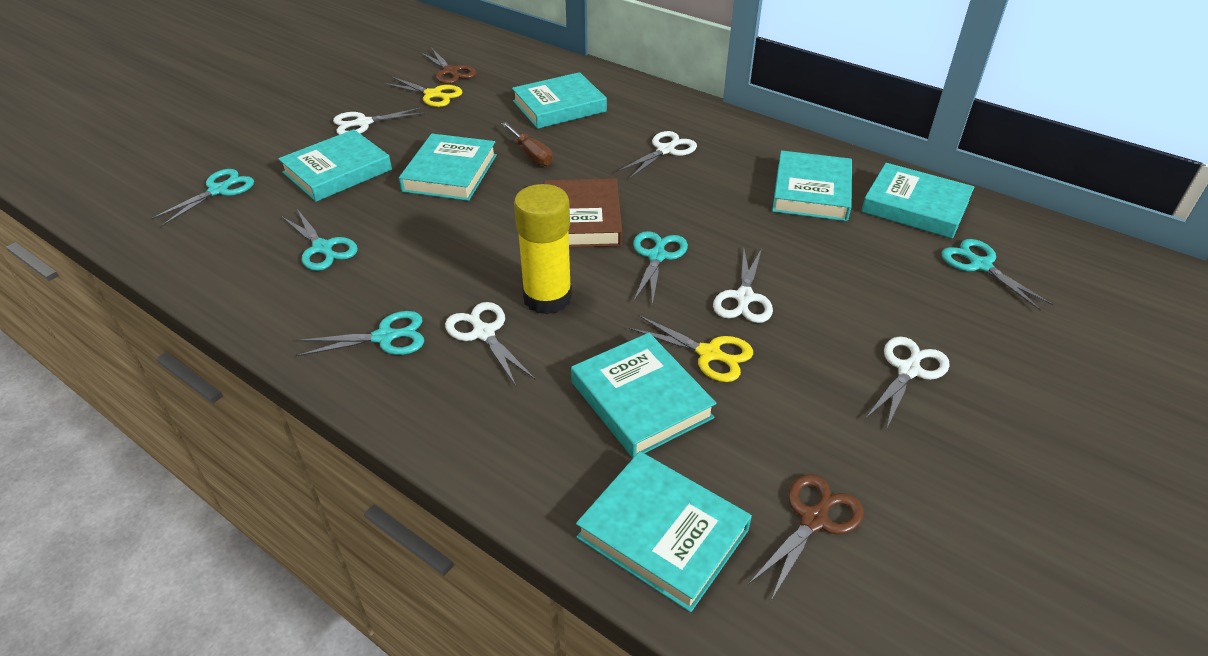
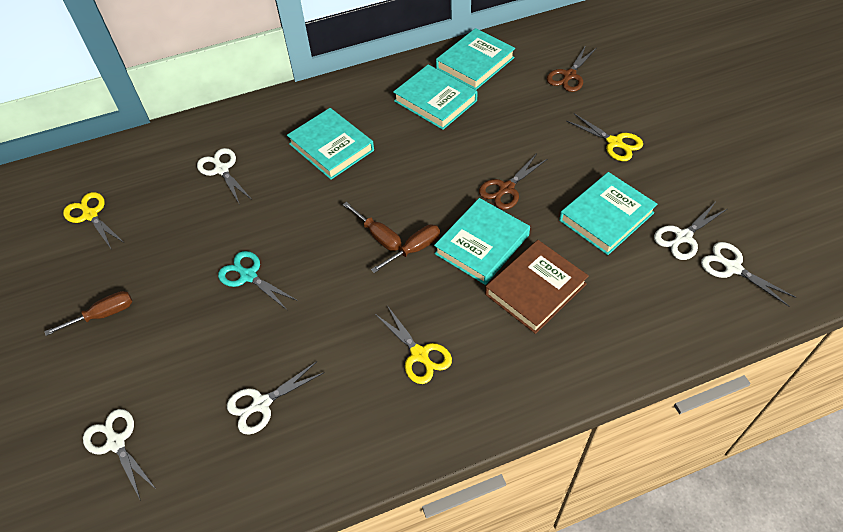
brown screwdriver: [501,122,553,166] = 1 -> [44,291,132,336] [343,202,401,251] [371,224,440,273] = 3
turquoise book: [278,129,392,202] [399,134,497,201] [512,72,607,129] [571,333,716,458] [576,451,752,612] [772,150,852,221] [861,163,974,239] = 7 -> [287,108,374,180] [393,65,478,130] [434,198,530,285] [436,28,515,90] [559,172,657,255] = 5
turquoise scissors: [151,169,254,226] [281,209,358,271] [296,311,424,357] [633,231,688,305] [941,239,1053,311] = 5 -> [218,251,298,311] = 1
yellow glue stick: [514,184,572,314] = 1 -> none = 0
yellow scissors: [383,76,463,107] [629,315,753,382] = 2 -> [63,192,123,250] [375,305,452,384] [567,113,643,161] = 3

